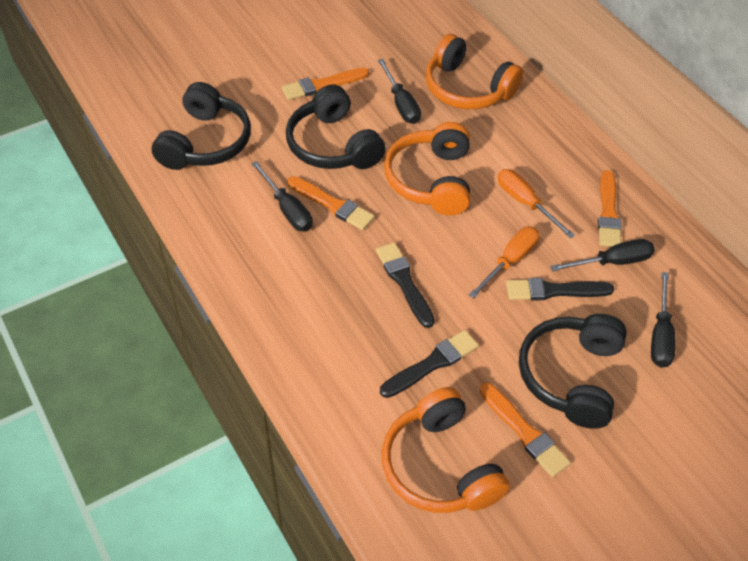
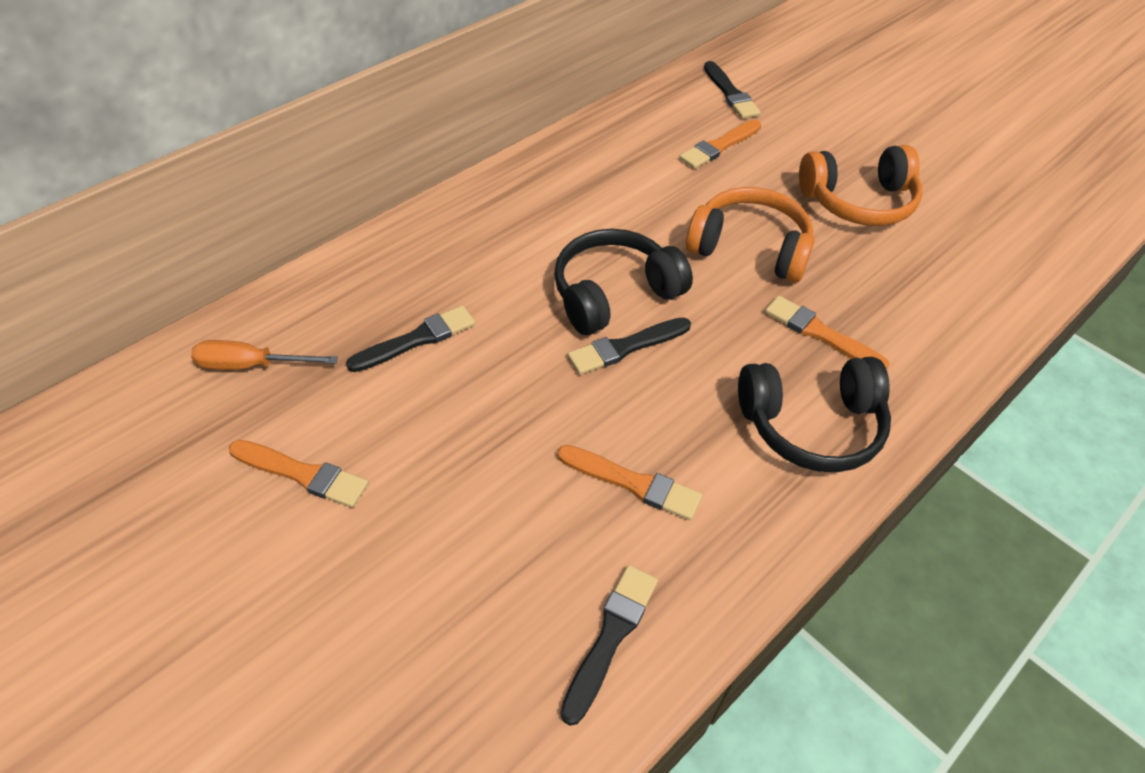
black brush: [376,242,435,328] [380,330,479,398] [506,278,614,301] = 3 -> [346,305,475,372] [560,565,658,726] [568,317,691,374] [704,61,761,119] = 4
black headphones: [152,82,251,170] [286,84,386,169] [519,314,627,429] = 3 -> [554,229,693,335] [738,357,891,472] = 2
black screwdriver: [251,161,313,232] [378,59,421,124] [550,239,655,271] [651,272,676,368] = 4 -> none = 0
orange headphones: [382,387,510,513] [384,122,470,215] [426,34,524,109] = 3 -> [686,187,814,283] [799,145,922,226] = 2
orange screwdriver: [469,227,539,298] [498,169,575,238] = 2 -> [191,340,338,370] = 1

